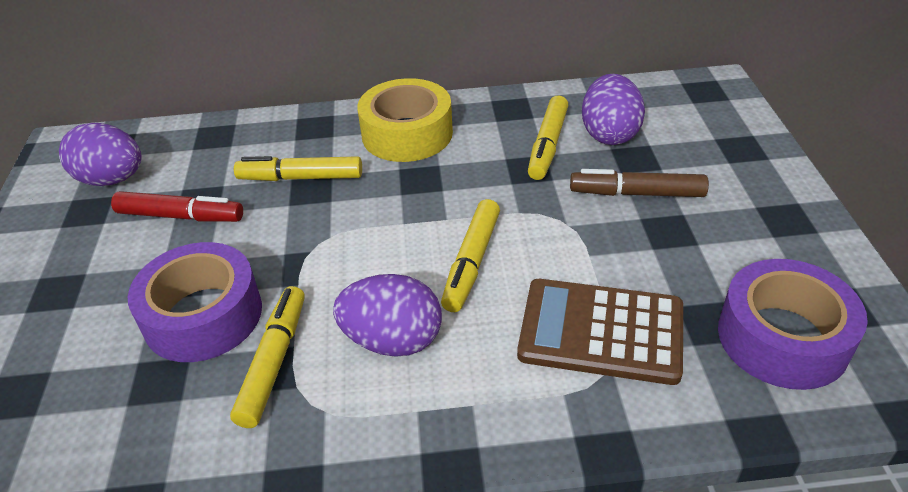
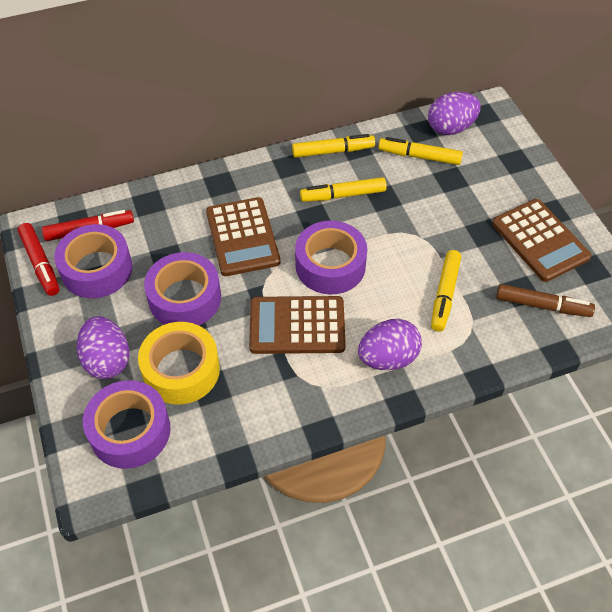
brown calculator: [517,279,683,385] = 1 -> [206,197,281,276] [249,296,346,354] [492,199,592,282] = 3
purple tape: [128,242,262,362] [718,259,868,390] = 2 -> [54,224,133,298] [83,380,170,469] [144,252,221,325] [295,221,367,294] = 4
red marker: [111,191,243,222] = 1 -> [18,223,59,296] [42,210,134,241] = 2

